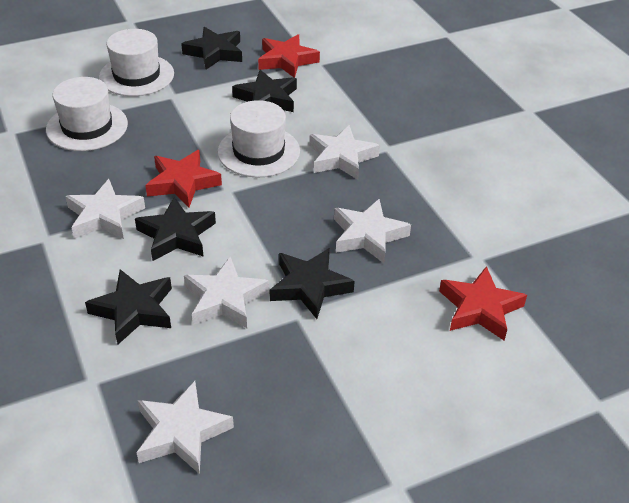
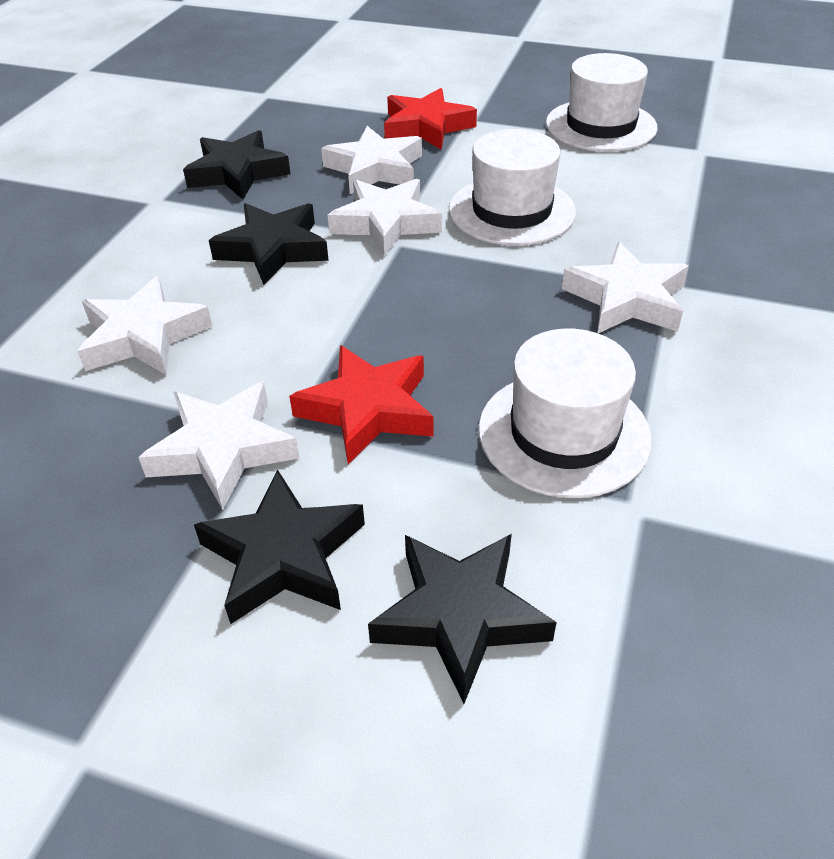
black star: [85,269,172,344] [135,197,216,261] [181,27,242,70] [232,70,297,112] [270,248,355,319] = 5 -> [183,130,290,199] [194,470,365,624] [209,203,329,285] [368,534,557,704] = 4
red star: [145,150,222,208] [258,34,320,78] [439,266,527,340] = 3 -> [289,345,433,464] [384,88,477,150] = 2

